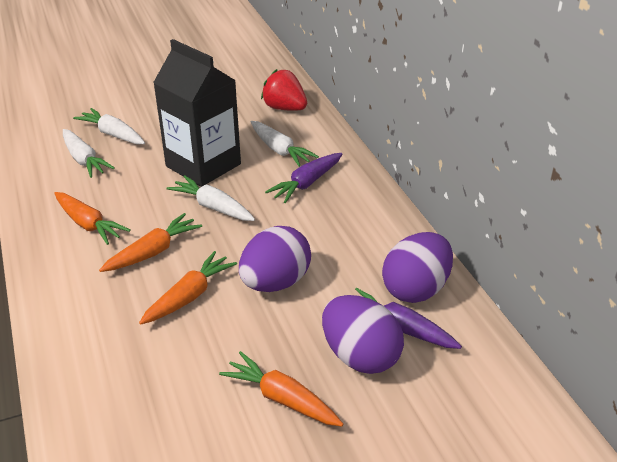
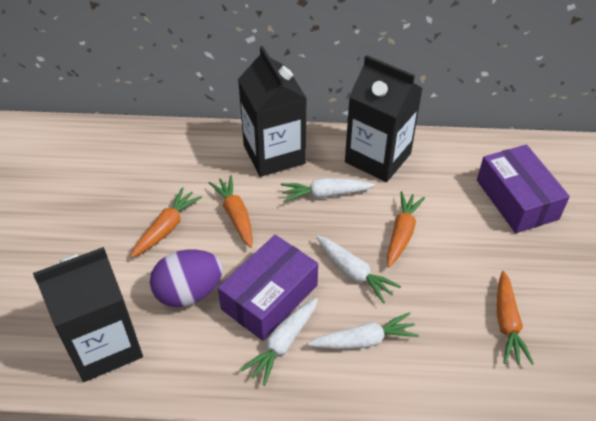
black carton: [153,39,241,187] = 1 -> [33,247,143,382] [238,46,307,177] [345,55,423,182] = 3
purple box: none = 0 -> [218,235,318,341] [477,144,570,233] = 2
purple carrot: [265,153,342,203] [355,288,462,349] = 2 -> none = 0
purple egg: [239,226,311,292] [322,295,404,374] [382,232,453,303] = 3 -> [150,250,223,307] = 1
red strawberry: [261,69,307,111] = 1 -> none = 0

